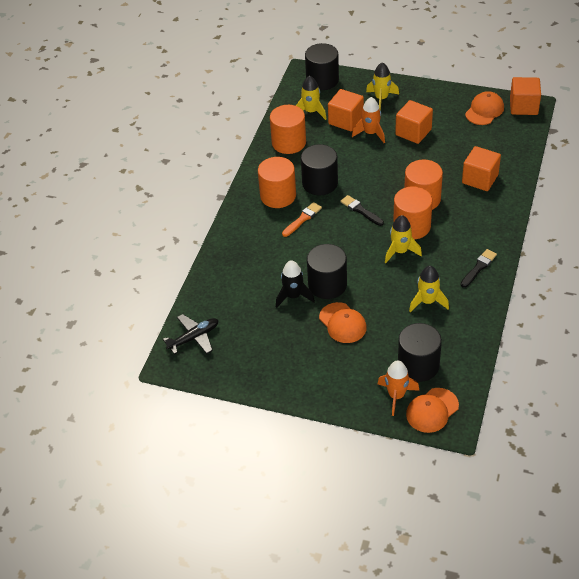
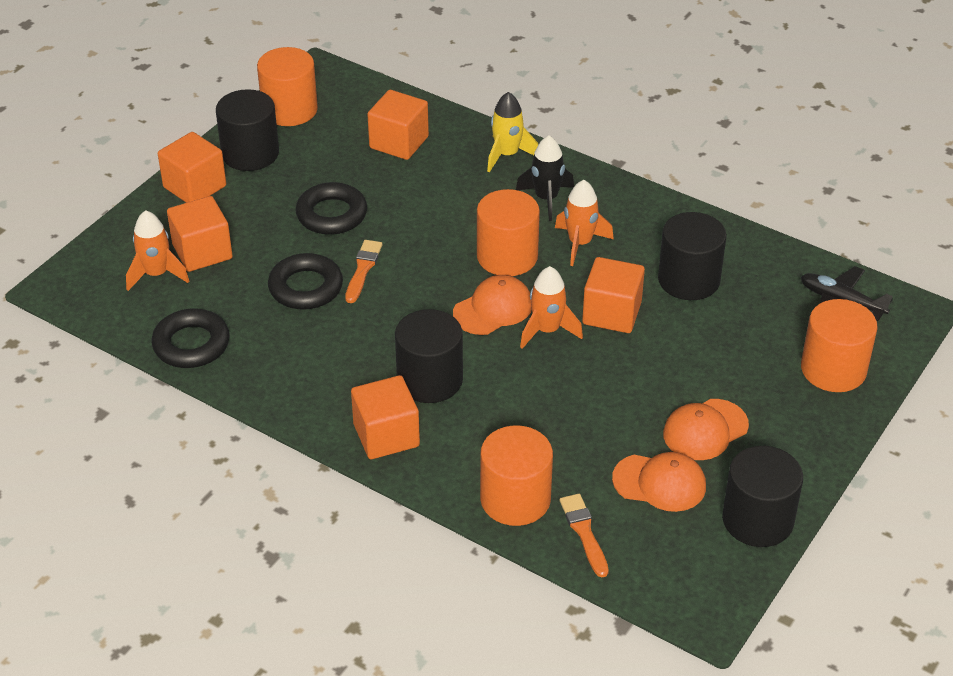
black brush: [340,195,384,226] [461,249,497,288] = 2 -> none = 0
black ring: none = 0 -> [151,308,230,368] [268,253,343,310] [296,182,367,235] = 3
orange brush: [282,202,322,237] = 1 -> [345,240,382,303] [560,494,609,577] = 2
orange cube: [328,89,364,131] [395,100,433,144] [462,146,501,191] [510,77,541,115] = 4 -> [158,132,226,203] [167,196,233,272] [351,375,420,459] [367,90,429,160] [582,257,645,333] = 5
orange rocket: [352,97,385,143] [378,361,419,416] = 2 -> [126,210,189,291] [520,266,583,349] [555,180,614,266] = 3
yellow rocket: [296,76,326,120] [366,62,399,110] [385,215,422,263] [409,266,449,312] = 4 -> [487,92,538,172] = 1

